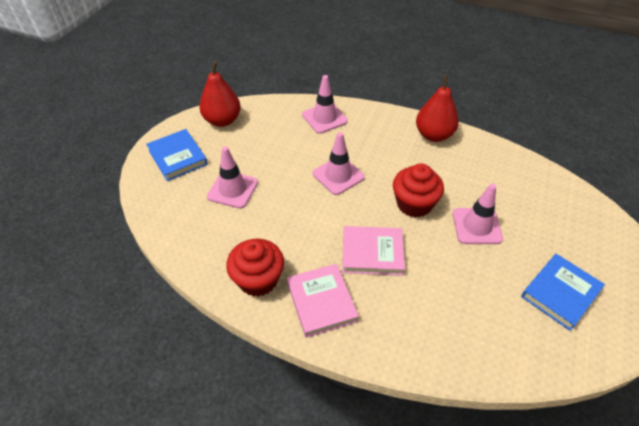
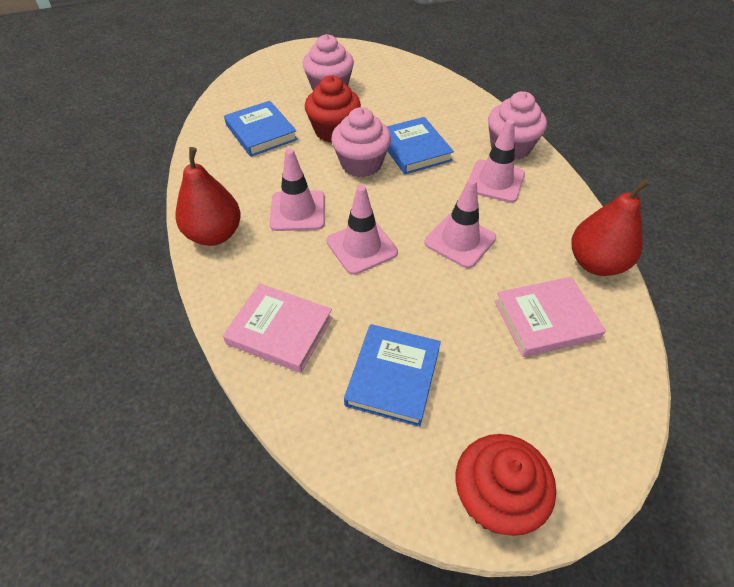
blue book: [146,129,208,181] [521,254,605,331] = 2 -> [224,101,298,157] [344,324,441,427] [387,117,454,174] = 3
pink cupcake: none = 0 -> [303,34,354,90] [331,107,391,177] [488,91,547,160] = 3

